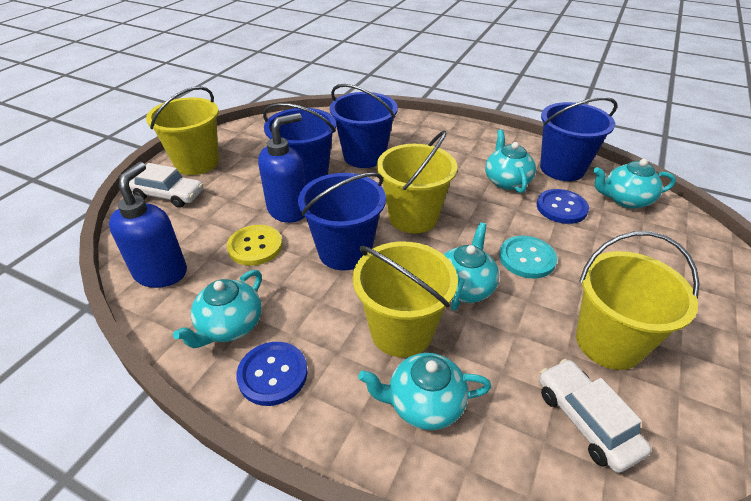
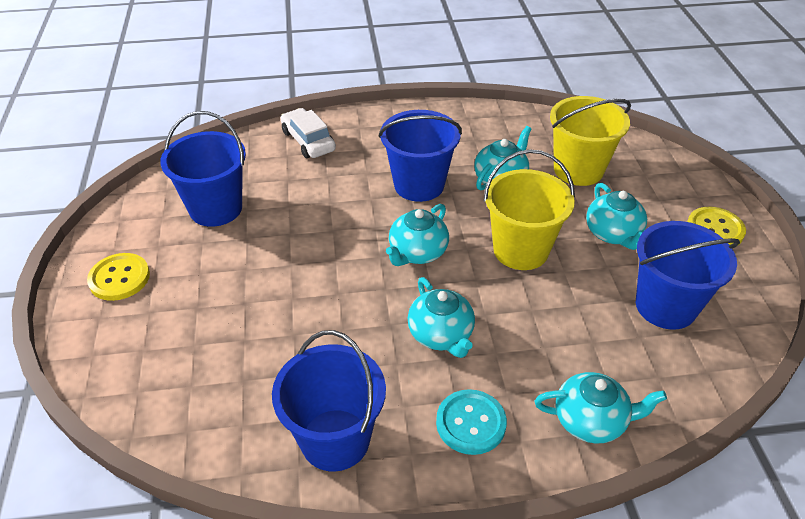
blue button: [236,342,308,406] [537,189,589,224] = 2 -> none = 0
blue soap dispenser: [109,162,187,288] [258,113,306,223] = 2 -> none = 0
white car: [129,163,203,208] [539,359,652,473] = 2 -> [281,108,336,158] = 1
yellow bucket: [146,86,219,175] [353,241,458,358] [377,130,458,234] [576,231,699,370] = 4 -> [484,149,575,270] [550,96,631,186] = 2
yellow button: [227,225,282,266] = 1 -> [87,253,150,301] [687,206,746,246] = 2

